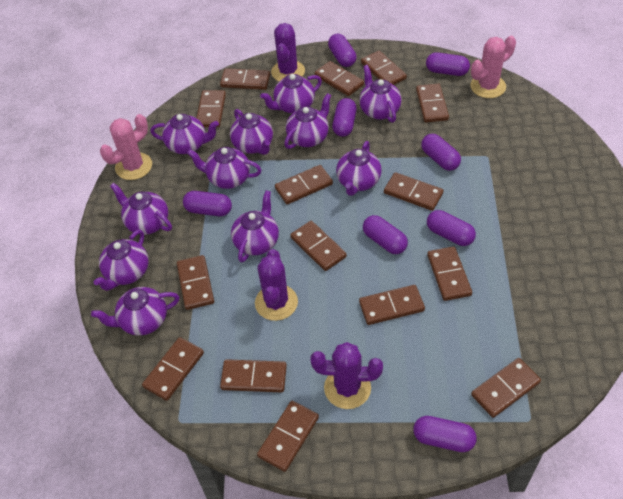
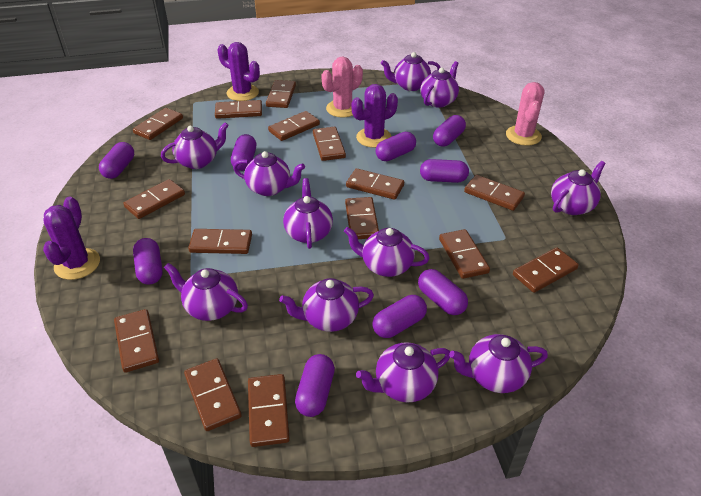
purple capsule: [183,191,232,216] [328,33,357,67] [332,98,357,137] [363,215,408,254] [413,416,477,452] [421,134,461,171] [426,52,470,76] [427,210,476,246] = 8 -> [99,142,134,179] [133,238,163,285] [231,134,256,171] [295,354,335,417] [372,295,427,338] [376,132,416,161] [418,269,468,315] [420,159,469,183] [433,115,466,147] = 9

